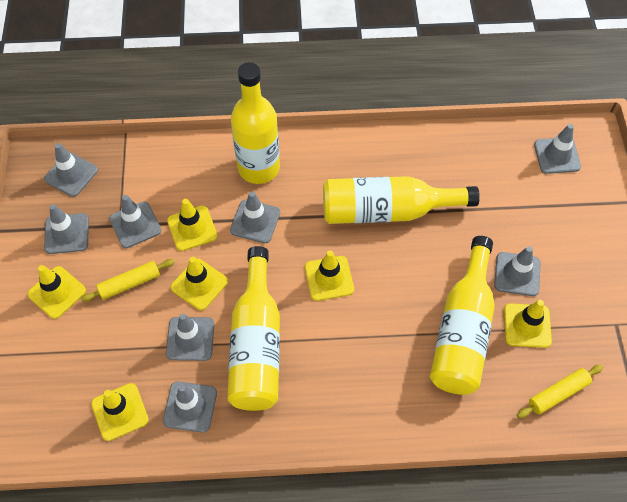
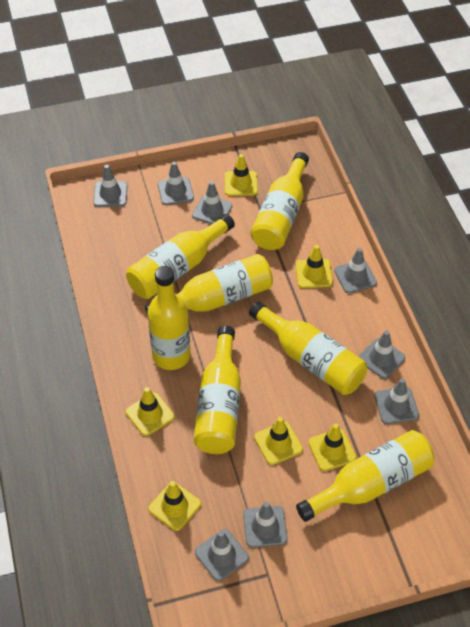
yellow bottle: [227,246,280,411] [231,62,280,184] [323,176,480,224] [430,236,495,395] = 4 -> [126,214,235,299] [145,254,273,316] [147,266,191,370] [194,326,241,454] [249,301,368,395] [251,152,309,250] [296,430,435,522] = 7
yellow rolling pin: [81,259,175,302] [517,365,603,418] = 2 -> none = 0

